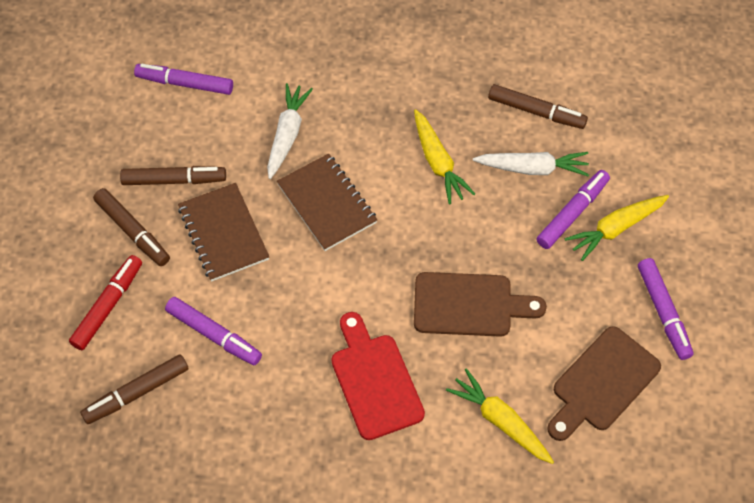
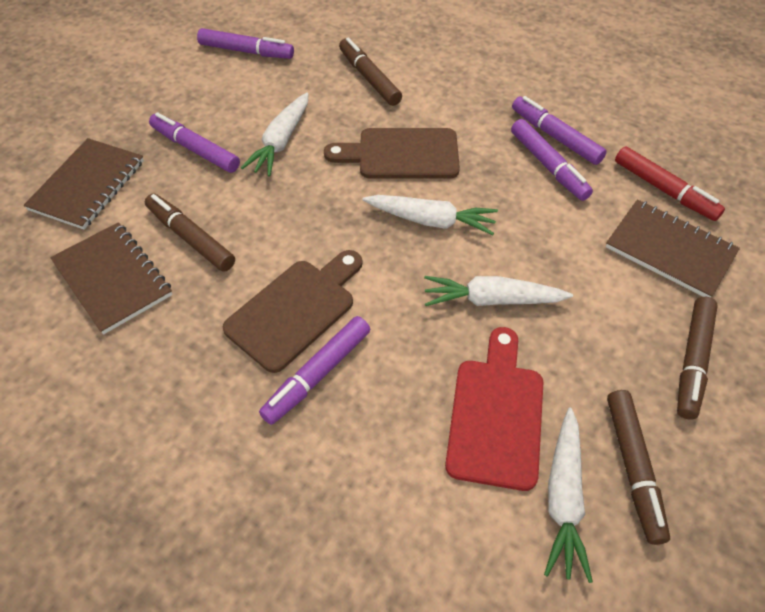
brown notebook: [178,183,269,282] [277,153,377,251] = 2 -> [24,138,144,230] [50,222,172,335] [605,199,740,297] = 3
purple marker: [134,64,233,95] [165,297,262,365] [537,170,610,249] [638,258,693,360] = 4 -> [149,112,240,173] [197,28,294,59] [259,316,370,425] [511,119,593,201] [512,96,607,165] = 5
white carrot: [267,83,313,179] [473,152,589,177] = 2 -> [241,92,309,176] [363,195,498,235] [424,276,573,306] [544,408,593,583] = 4
yellow carrot: [414,109,475,204] [446,368,554,464] [565,195,669,261] = 3 -> none = 0

